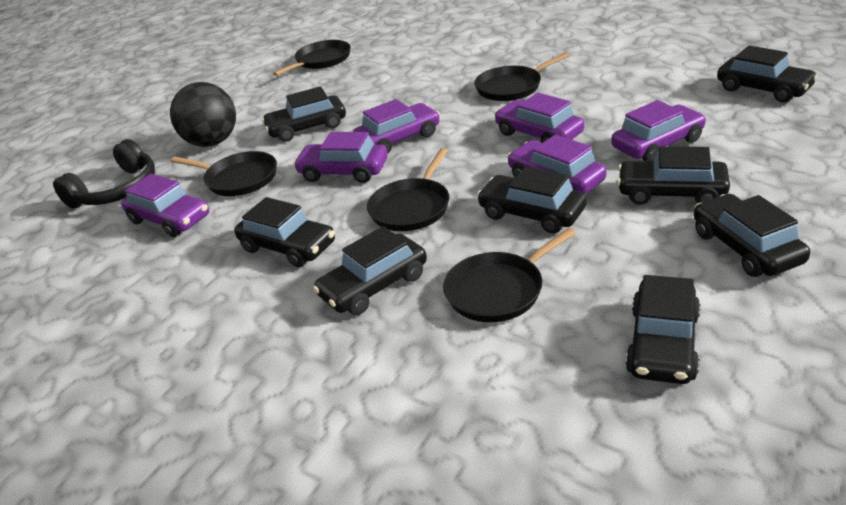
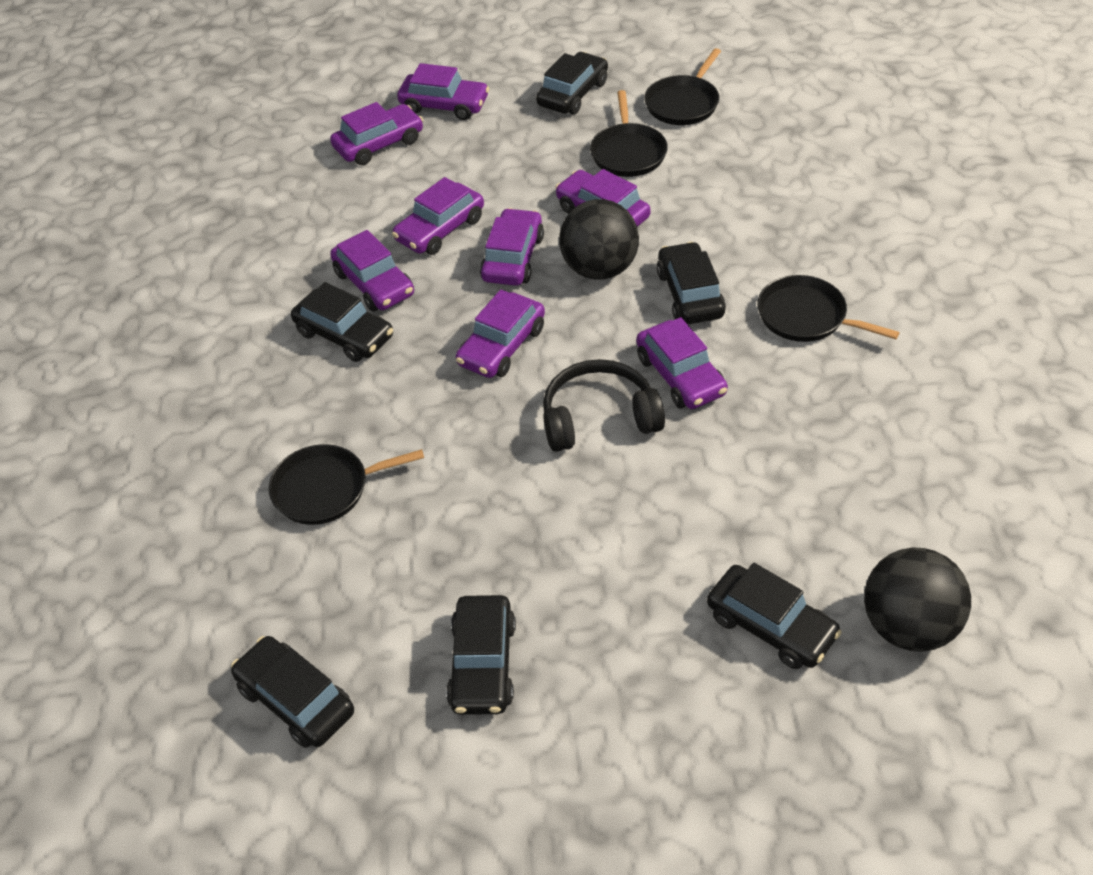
black ball: [170,82,236,147] = 1 -> [559,199,639,280] [864,547,971,652] = 2
black car: [234,197,335,267] [262,86,346,142] [313,226,427,315] [477,167,587,233] [617,147,730,205] [625,275,700,384] [694,194,810,277] [717,45,818,103] = 8 -> [231,636,354,748] [291,282,393,362] [446,595,516,715] [536,52,608,115] [657,242,726,324] [707,563,842,669] = 6
black pan: [171,151,277,196] [273,40,351,76] [367,148,449,231] [443,228,576,322] [474,52,570,101] = 5 -> [269,444,424,525] [590,90,668,177] [644,48,721,125] [758,275,900,342] = 4
purple car: [121,174,209,237] [293,132,388,183] [353,99,440,153] [494,93,584,143] [507,134,606,194] [611,100,706,161] = 6 -> [330,102,423,165] [330,230,414,311] [392,177,484,255] [397,63,489,120] [456,289,545,378] [480,208,544,286] [555,169,650,227] [636,317,728,409] = 8

